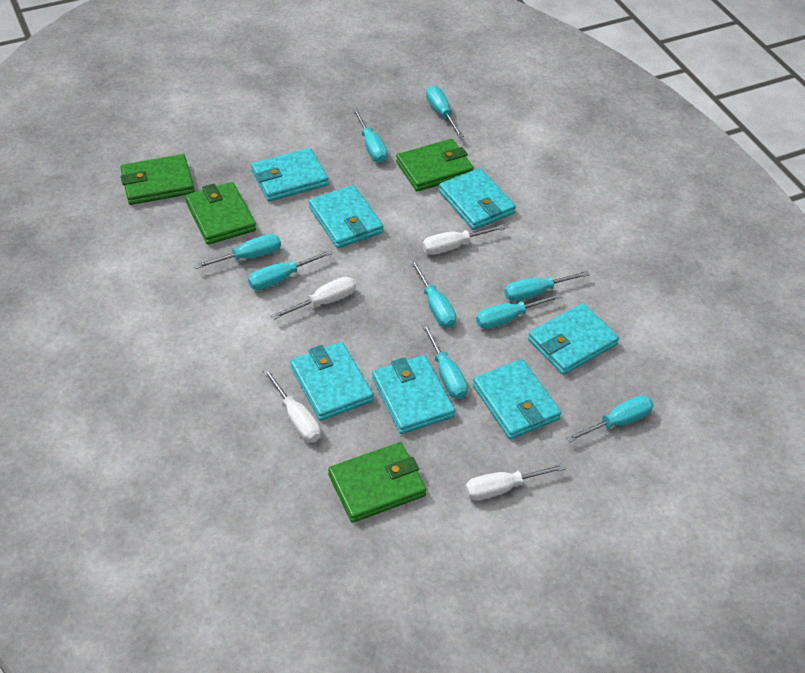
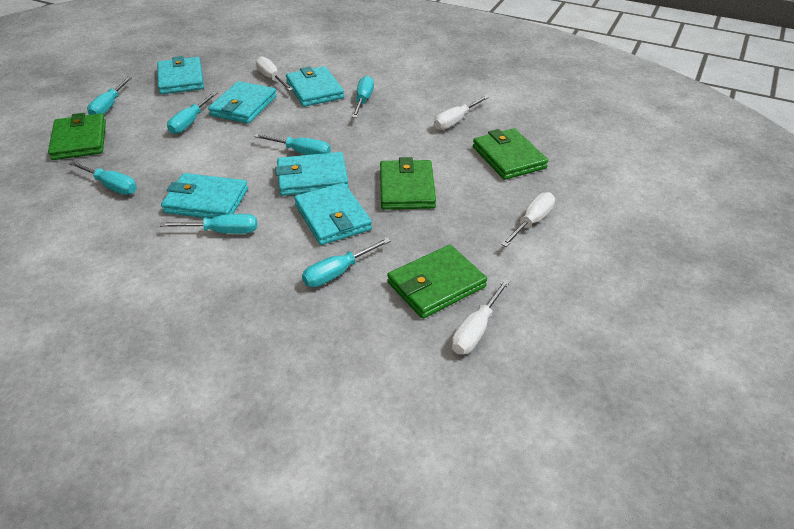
turquoise screwdriver: [194,234,281,269] [248,250,333,290] [352,108,387,163] [410,260,456,328] [422,324,468,399] [426,85,464,138] [476,293,562,329] [504,271,590,302] [566,395,654,442] = 9 -> [69,161,137,195] [87,77,132,115] [160,214,257,234] [167,92,217,134] [254,134,331,155] [302,237,391,287] [352,76,374,118] = 7
turquoise wallet: [251,148,329,202] [290,342,373,421] [309,185,383,248] [372,355,455,434] [439,168,516,230] [473,359,561,439] [528,303,619,375] = 7 -> [157,56,204,94] [161,173,248,219] [208,81,277,124] [276,152,349,196] [286,66,344,107] [294,183,372,245] = 6

